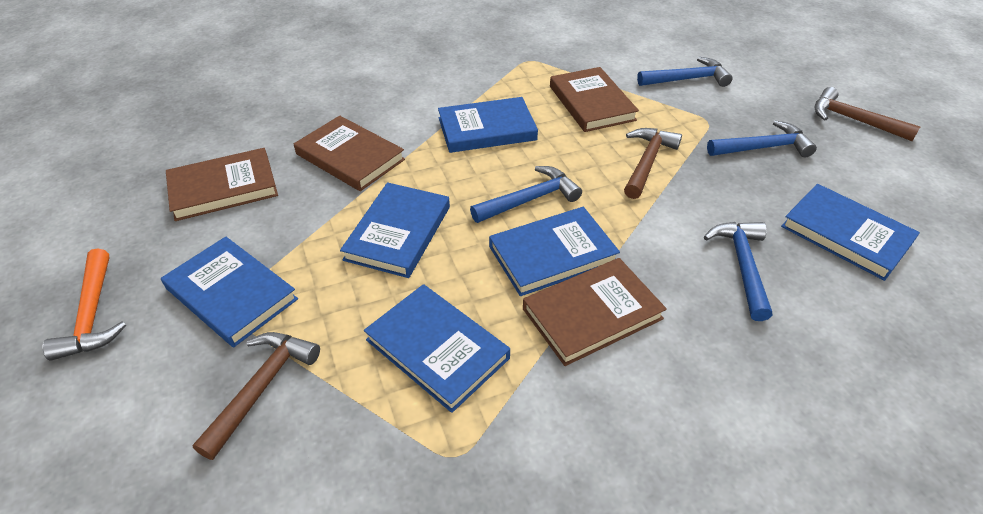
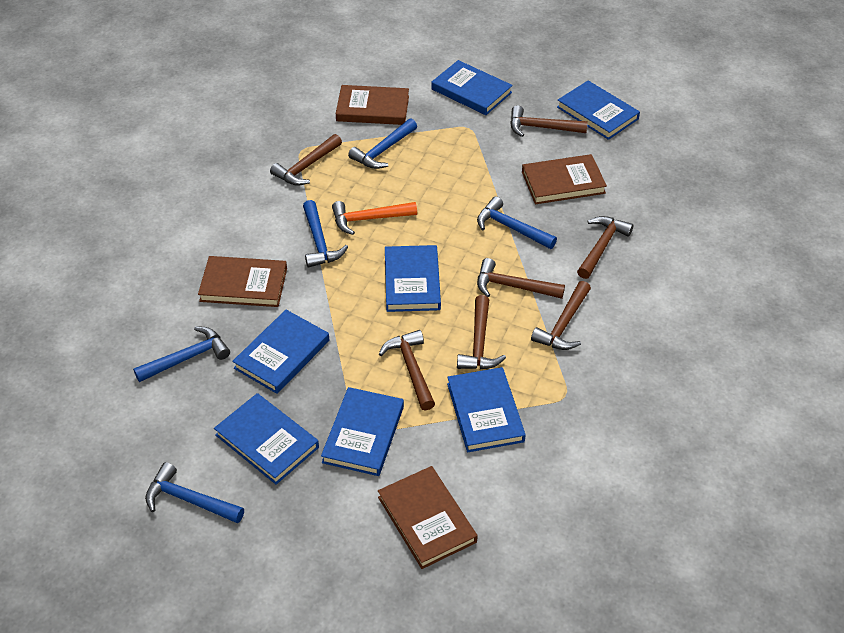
blue book: [161,237,298,347] [340,182,450,278] [364,284,510,413] [438,97,538,153] [489,207,620,296] [781,184,920,281] = 6 -> [214,393,319,485] [232,310,329,394] [321,387,404,476] [385,245,441,312] [431,60,513,115] [447,367,526,452] [557,81,640,140] = 7
blue hammer: [470,166,582,223] [637,57,733,87] [704,222,772,321] [707,121,817,157] = 4 -> [133,327,230,382] [145,462,244,523] [303,200,348,268] [348,119,417,169] [477,196,557,249] = 5
brown hammer: [192,332,320,460] [624,128,682,199] [815,87,921,141] = 3 -> [270,134,342,186] [379,330,435,411] [457,295,506,369] [477,258,565,299] [510,105,588,137] [531,281,591,350] [577,216,634,279] = 7

